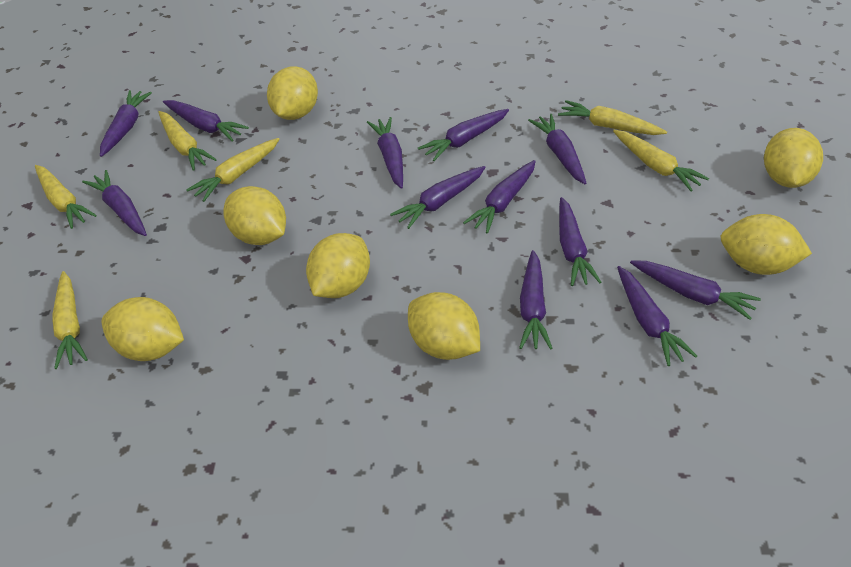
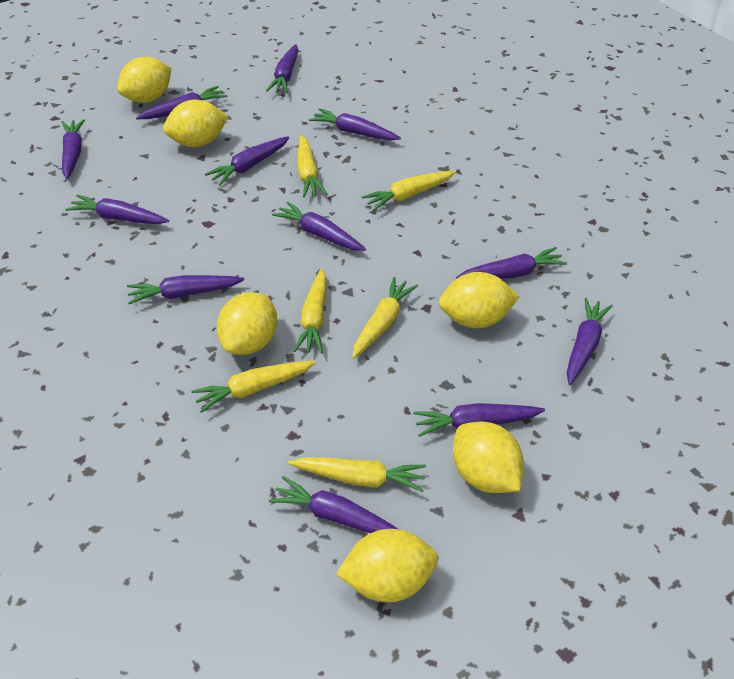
yellow lemon: [102,297,184,361] [223,186,286,245] [267,66,318,120] [306,233,370,298] [408,292,480,360] [721,214,812,275] [764,128,823,188] = 7 -> [117,57,172,103] [163,100,229,147] [217,292,277,355] [336,529,438,602] [439,272,519,328] [453,421,524,493] = 6

